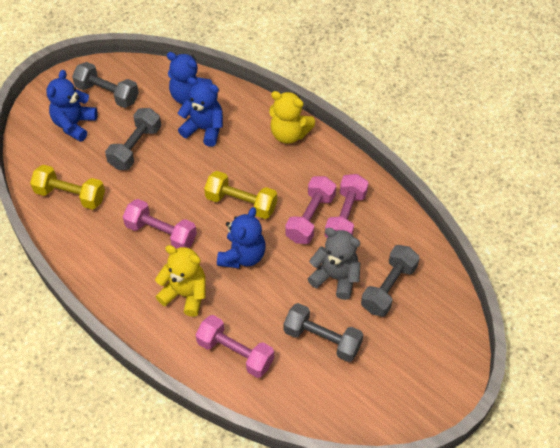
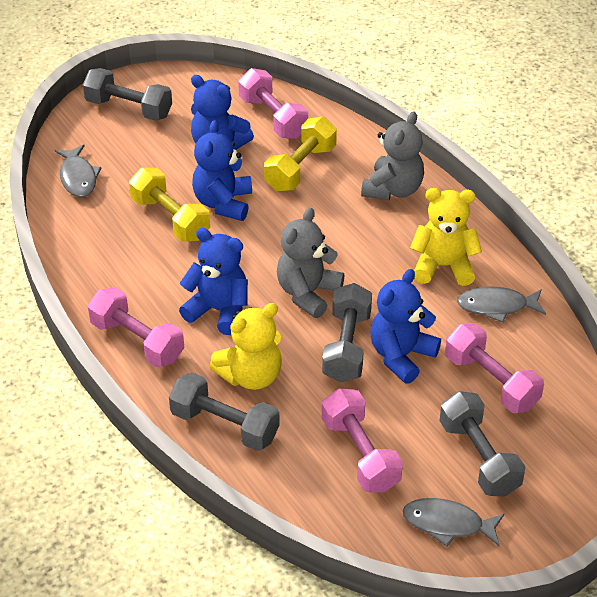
grey fish: none = 0 -> [54,144,101,197] [403,498,505,547] [457,286,546,322] = 3
grey teddy bear: [308,228,360,300] = 1 -> [277,207,344,318] [361,111,424,200] = 2

